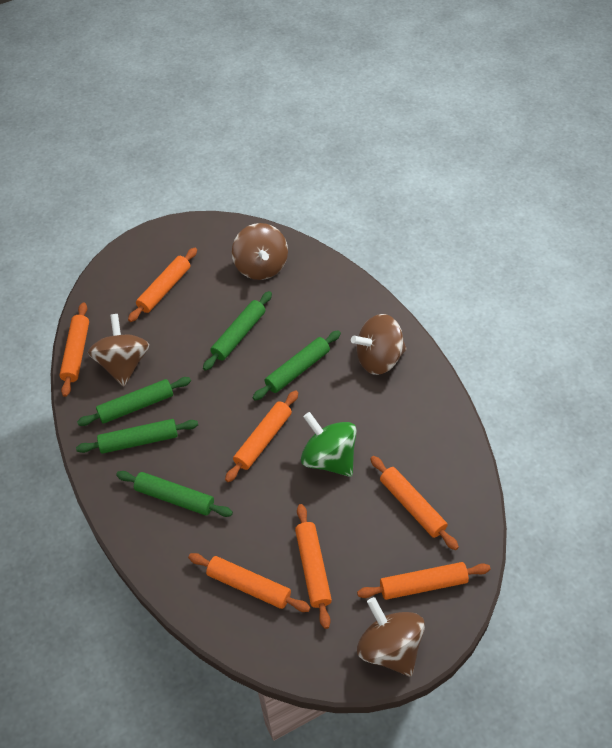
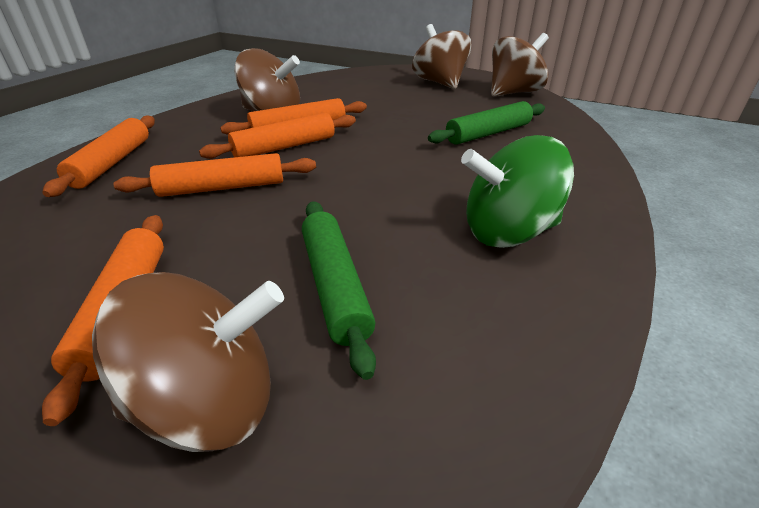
green rolling pin: [76,419,198,454] [77,377,191,426] [116,471,233,517] [203,291,272,371] [253,330,341,401] = 5 -> [302,201,376,380] [428,101,545,145] = 2
orange rolling pin: [60,302,89,397] [128,248,197,322] [188,553,311,612] [225,390,298,482] [295,504,332,629] [357,562,491,600] [370,456,459,550] = 7 -> [42,115,155,197] [42,215,164,426] [113,153,316,197] [199,113,356,159] [220,98,367,135] = 5

